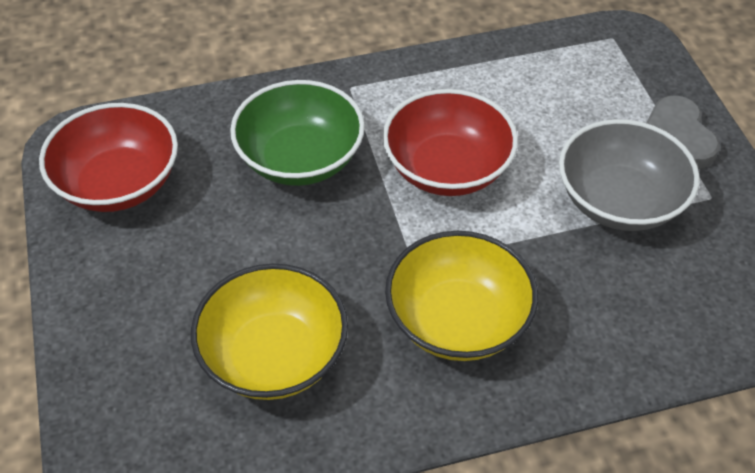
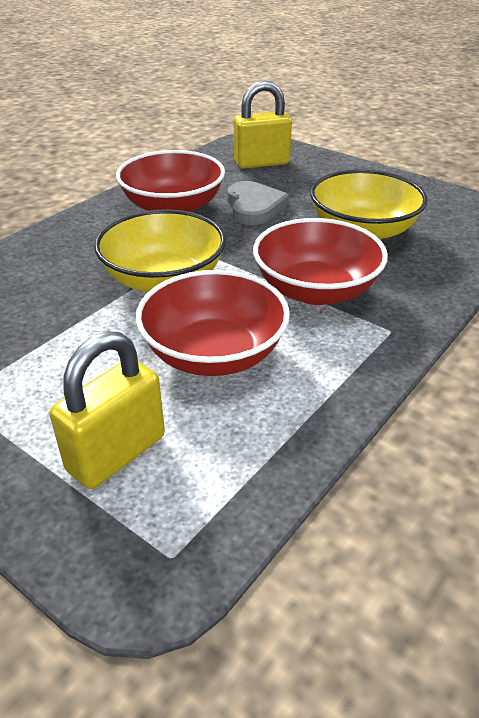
green bowl: [230,80,365,186] = 1 -> none = 0
grey bowl: [559,119,700,231] = 1 -> none = 0
red bowl: [39,103,178,212] [383,89,518,196] = 2 -> [116,150,225,212] [136,270,290,376] [253,218,388,305] = 3
yellow padlock: none = 0 -> [50,331,165,489] [234,80,292,169] = 2

